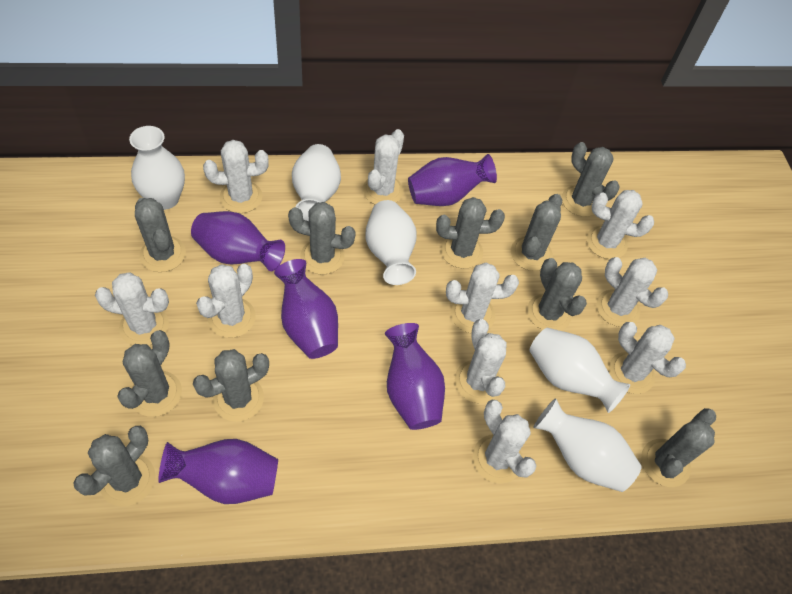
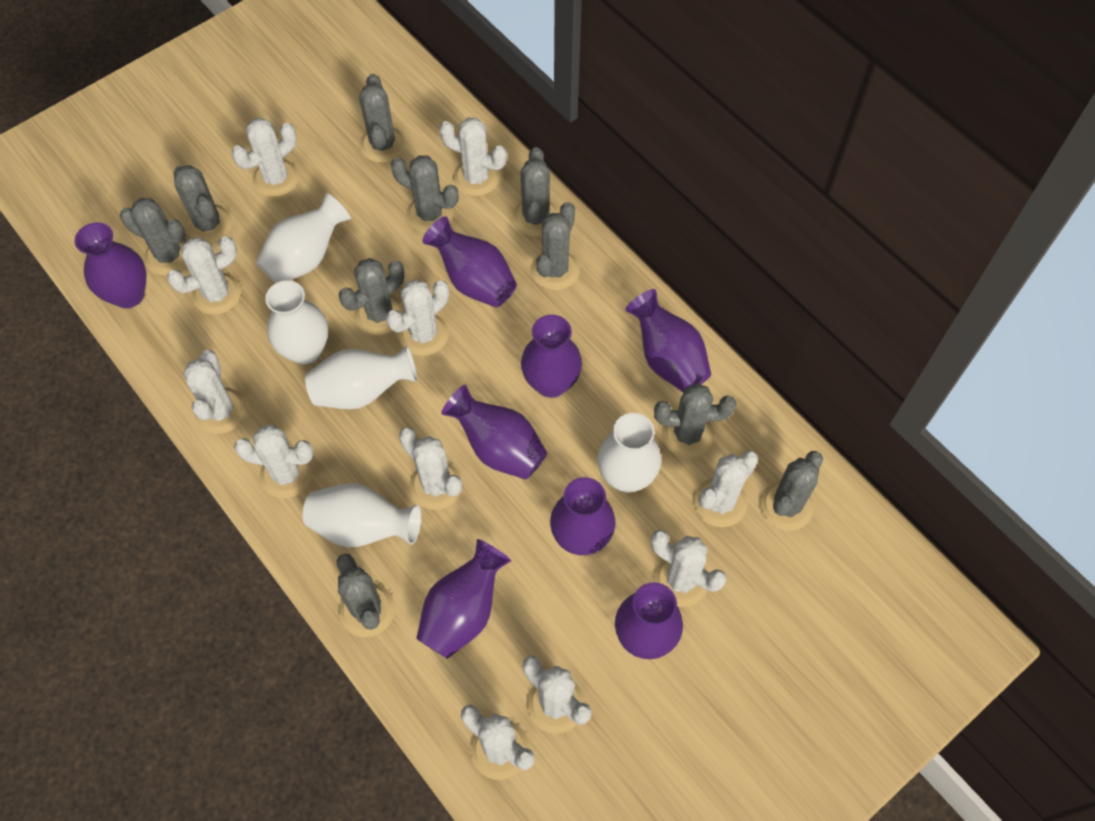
purple vase: [158,439,278,504] [191,211,285,271] [274,259,338,359] [385,323,445,430] [408,154,497,206] = 5 -> [75,222,146,308] [416,539,511,659] [423,216,517,307] [441,385,547,480] [521,315,582,398] [550,477,616,555] [615,582,683,659] [625,289,711,392] = 8
white cactus: [95,272,169,346] [196,264,256,338] [203,140,269,213] [363,129,404,205] [446,263,519,333] [455,319,507,404] [473,400,536,484] [587,190,654,259] [596,257,668,327] [609,322,686,394] = 10 -> [167,236,241,315] [183,350,247,434] [232,118,299,197] [234,424,314,498] [386,279,449,356] [399,427,463,510] [439,118,507,196] [461,704,534,780] [522,656,592,734] [651,530,726,607] [694,450,758,527] = 11

